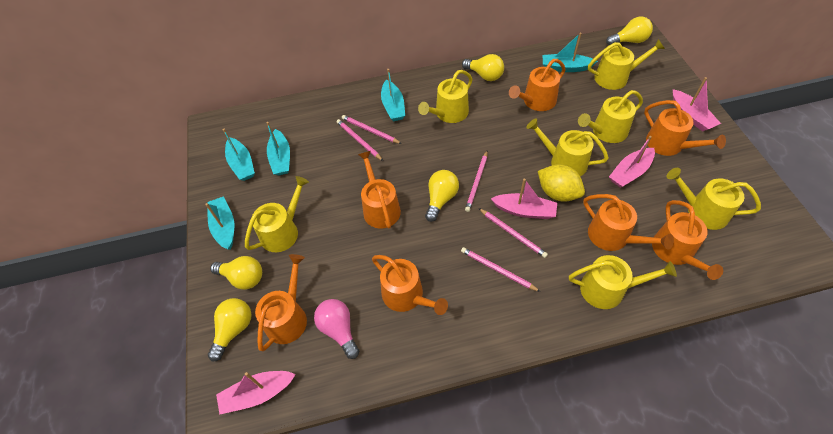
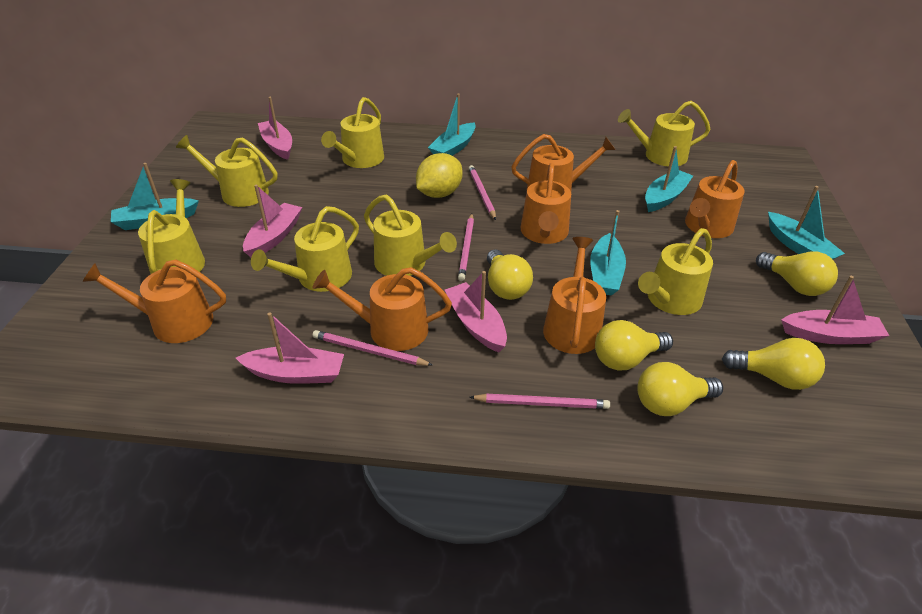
orange watering can: [255,254,307,351] [358,151,401,228] [372,255,448,315] [509,59,566,111] [583,194,674,251] [644,100,726,156] [652,200,723,280] = 7 -> [82,260,226,343] [313,267,452,351] [511,134,615,191] [520,163,571,244] [543,237,606,354] [685,160,744,238] = 6
pink boat: [216,371,296,415] [491,179,557,219] [609,136,655,188] [673,77,721,132] = 4 -> [236,312,344,384] [243,185,302,257] [258,97,292,160] [445,271,507,352] [781,276,889,344] = 5
pink light bulb: [314,299,360,359] = 1 -> none = 0
pink pencil: [337,119,383,161] [342,115,402,144] [461,247,541,292] [465,151,488,212] [479,208,548,258] = 5 -> [313,330,432,366] [458,214,474,281] [469,165,496,220] [469,394,610,409] = 4

